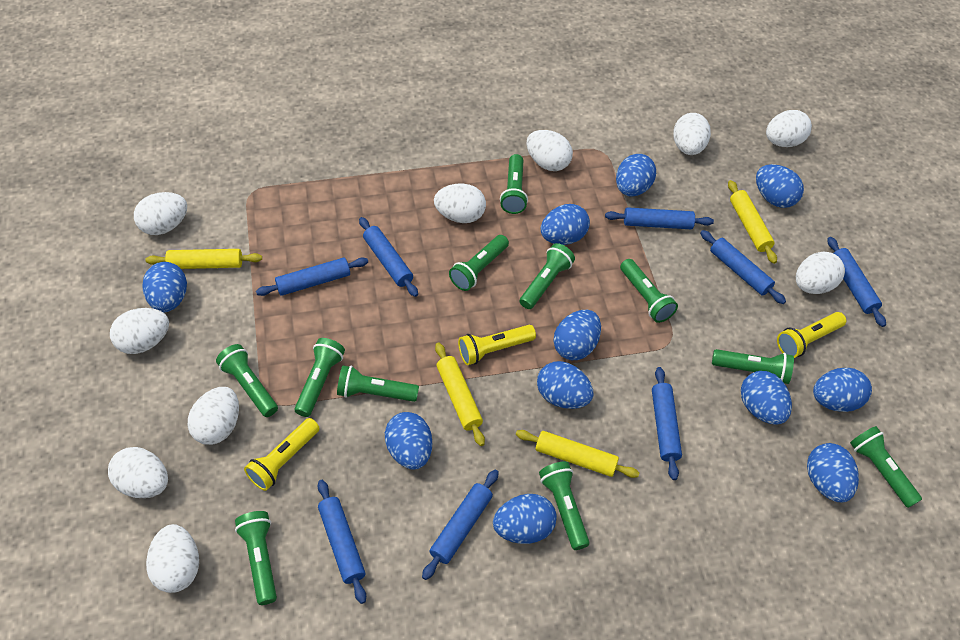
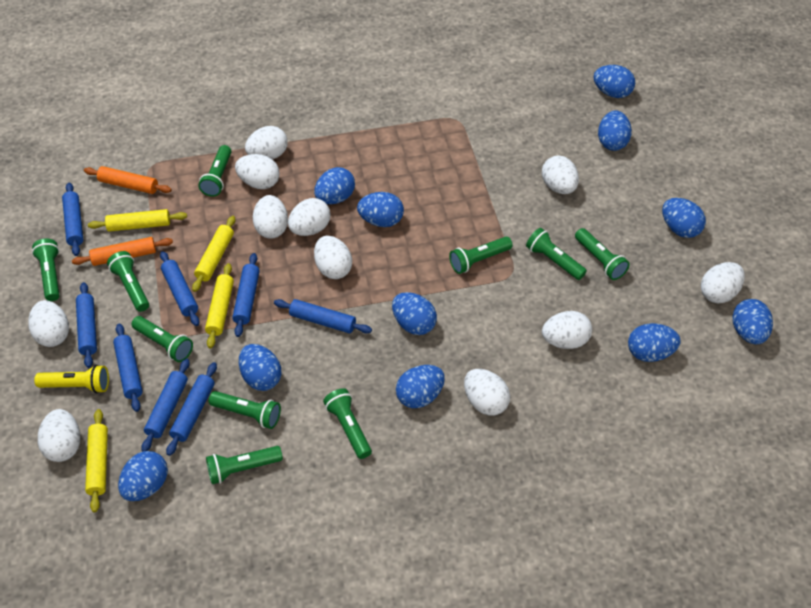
green flashlight: [216,344,278,417] [235,511,277,605] [294,338,345,417] [337,366,419,402] [449,235,509,291] [500,154,528,214] [520,243,575,309] [539,462,589,550] [620,259,678,323] [712,349,794,384] [850,426,922,508] = 11 -> [32,239,60,301] [107,251,149,312] [131,316,193,362] [198,145,232,197] [206,446,283,484] [209,391,281,429] [323,388,372,459] [449,237,513,274] [526,228,587,280] [575,228,630,280] = 10
orange rolling pin: none = 0 -> [72,237,173,266] [84,166,172,194] = 2
white egg: [108,447,168,498] [110,308,169,354] [134,192,187,235] [146,524,199,593] [188,387,239,445] [434,183,486,223] [527,130,573,171] [673,113,711,155] [766,110,812,147] [796,252,845,294] = 10 -> [28,300,69,347] [38,409,80,462] [235,154,280,189] [245,126,288,159] [253,195,288,239] [288,198,330,236] [314,235,352,279] [464,369,510,416] [542,155,579,194] [542,311,592,349] [701,262,745,303] = 11
yellow flashlight: [244,418,320,491] [458,325,536,365] [777,312,846,358] = 3 -> [34,365,109,393] = 1

